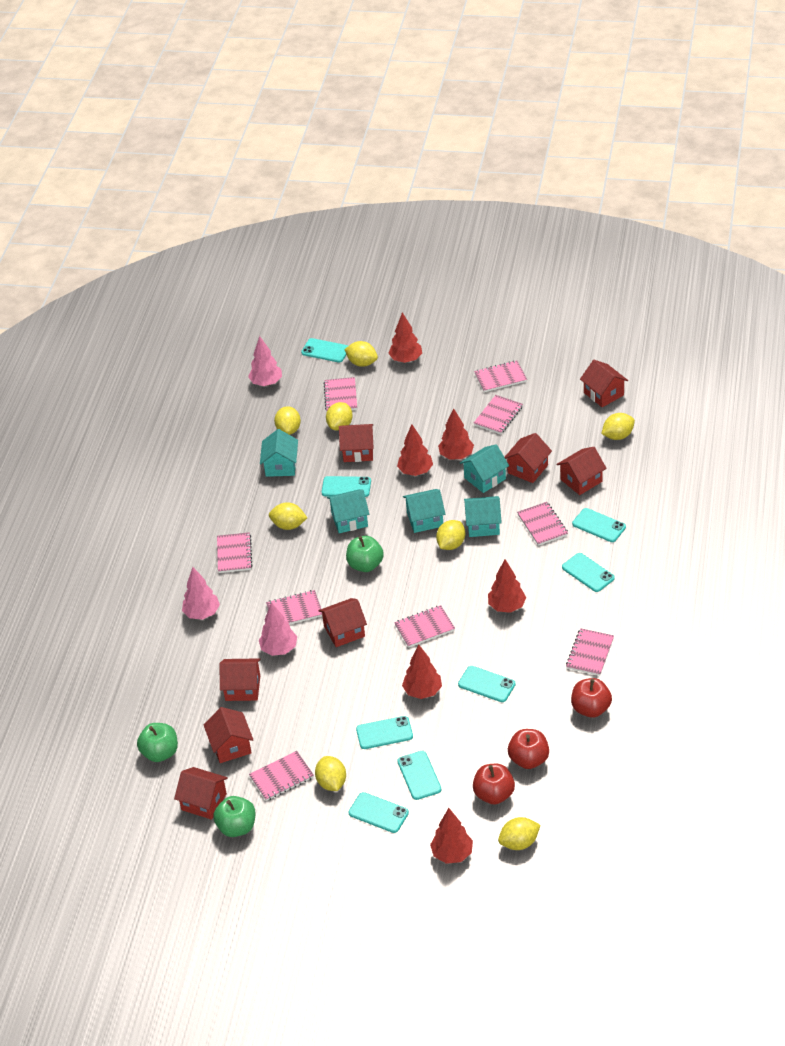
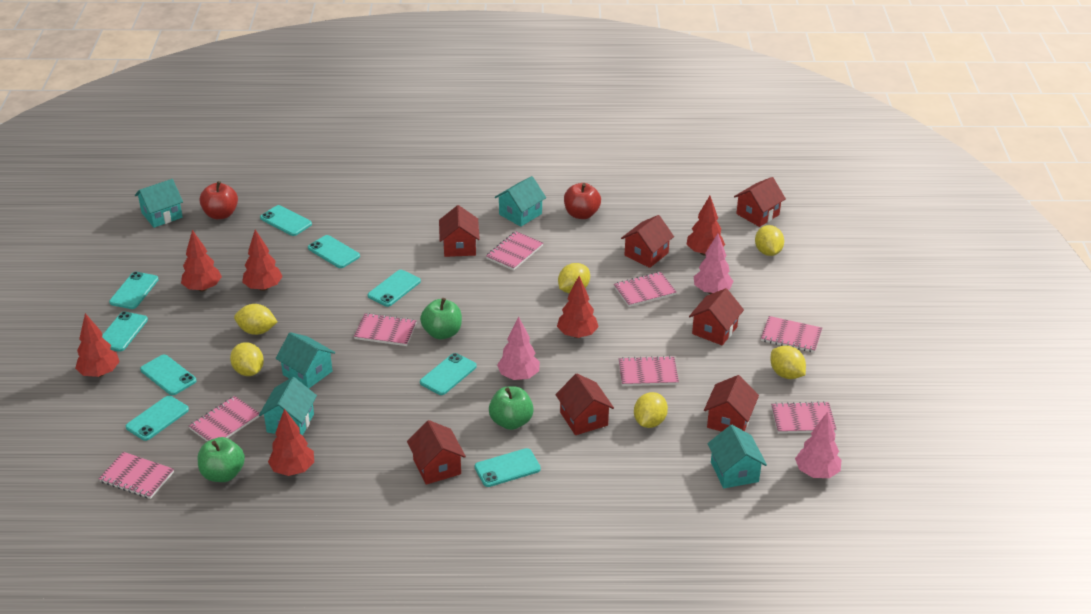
pink notebook: [217,532,252,573] [249,751,314,801] [266,590,322,625] [323,377,357,411] [394,605,455,648] [474,360,527,392] [474,395,523,434] [517,502,568,546] [566,628,614,676] = 9 -> [98,452,174,499] [189,396,260,442] [354,313,417,346] [486,231,543,271] [614,272,676,307] [619,356,679,386] [761,316,822,353] [771,401,837,434] = 8
red apple: [473,764,515,805] [508,729,549,769] [571,678,612,718] = 3 -> [199,181,238,219] [564,183,601,219] = 2
red house: [174,767,228,820] [204,707,253,763] [219,658,261,701] [319,598,367,647] [339,424,374,462] [505,433,552,483] [556,447,607,495] [580,360,628,407] = 8 -> [407,420,466,485] [439,205,480,257] [555,374,614,435] [621,215,674,268] [689,288,744,345] [704,375,759,432] [734,177,786,227] = 7
turquoise phone: [301,338,348,363] [322,476,371,497] [349,792,409,833] [356,716,413,749] [397,751,442,800] [458,666,516,702] [562,553,615,592] [572,508,626,542] = 8 -> [102,311,148,352] [109,272,159,309] [126,396,189,441] [140,355,196,395] [260,205,312,236] [308,235,360,268] [368,270,421,307] [420,353,477,395] [475,448,541,487] = 9
yellow lemon: [269,502,307,530] [274,406,301,435] [315,756,346,791] [326,402,353,431] [344,341,378,367] [436,520,465,550] [498,817,541,850] [601,413,635,440] = 8 -> [230,342,264,376] [234,304,277,335] [558,263,590,293] [634,392,668,428] [755,225,784,256] [770,346,806,379] = 6

